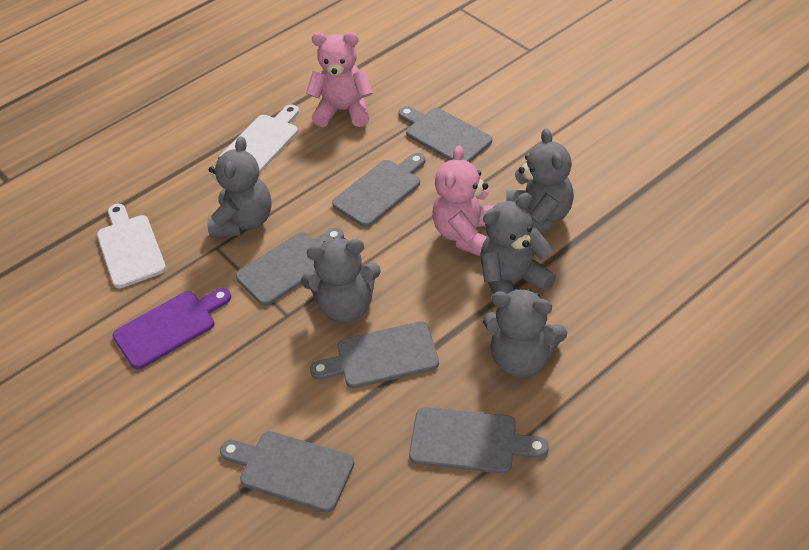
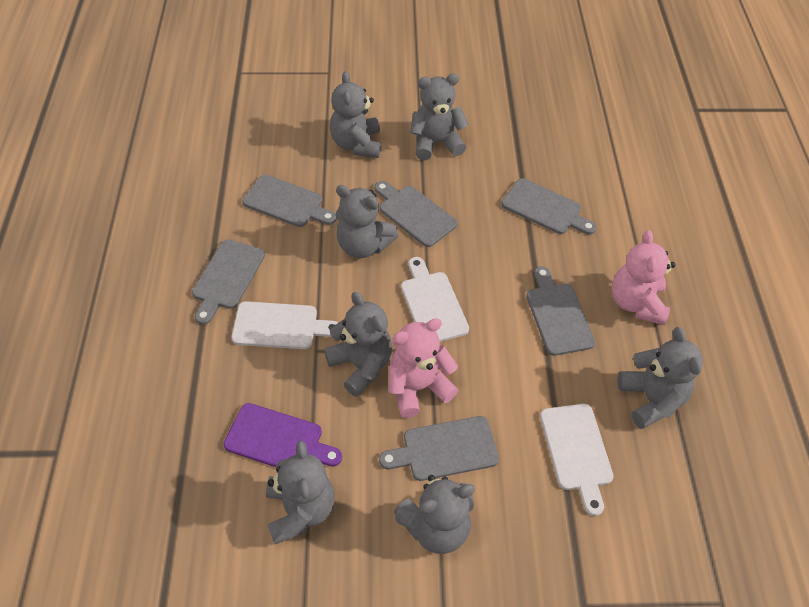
grey teddy bear: [207,136,272,238] [301,238,381,323] [480,193,556,294] [483,289,567,377] [506,128,574,234] = 5 -> [266,441,335,545] [324,292,393,397] [330,71,382,158] [335,185,399,258] [394,475,475,554] [410,73,469,160] [618,327,703,429] = 7
white cutting board: [97,204,166,288] [220,104,299,174] = 2 -> [231,301,338,349] [401,257,469,342] [540,404,614,516] = 3

